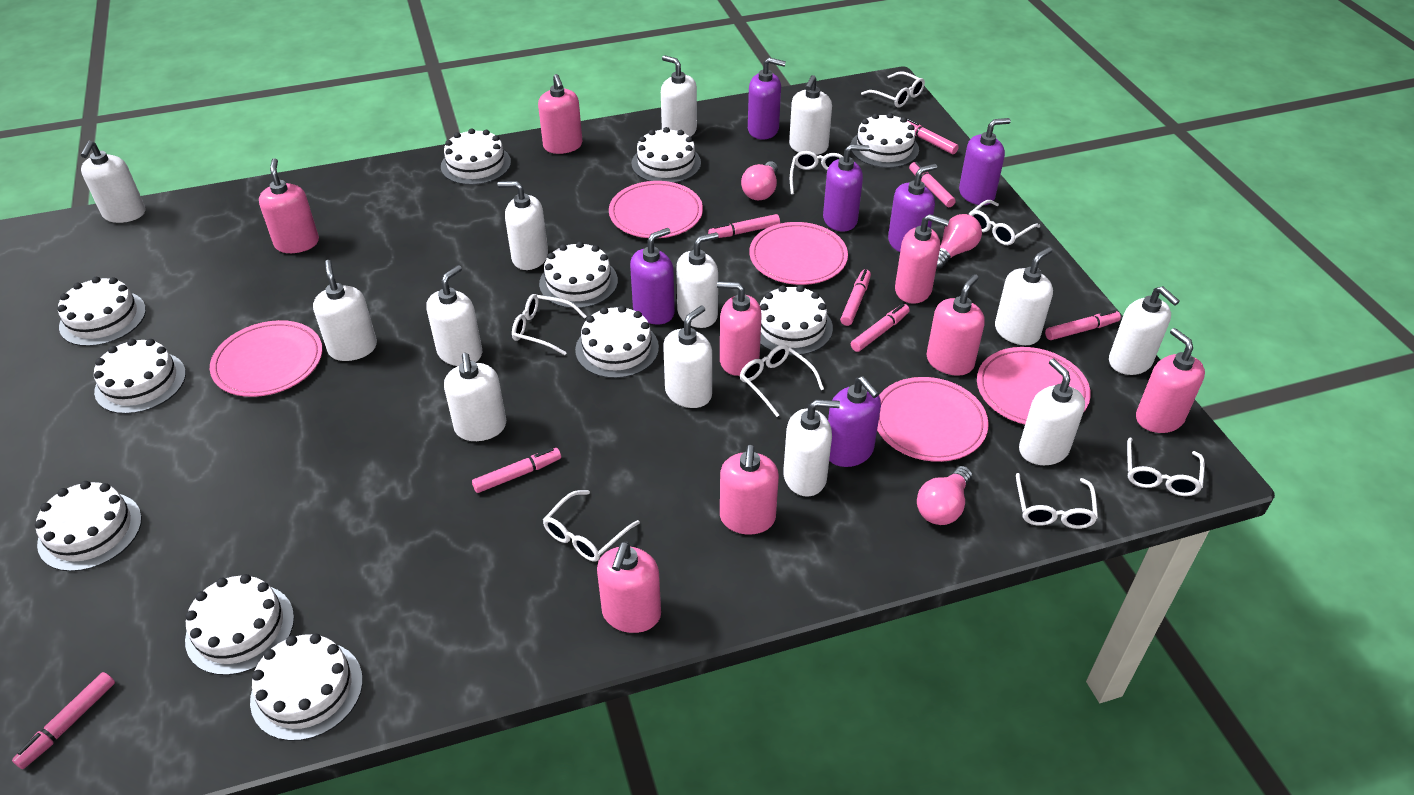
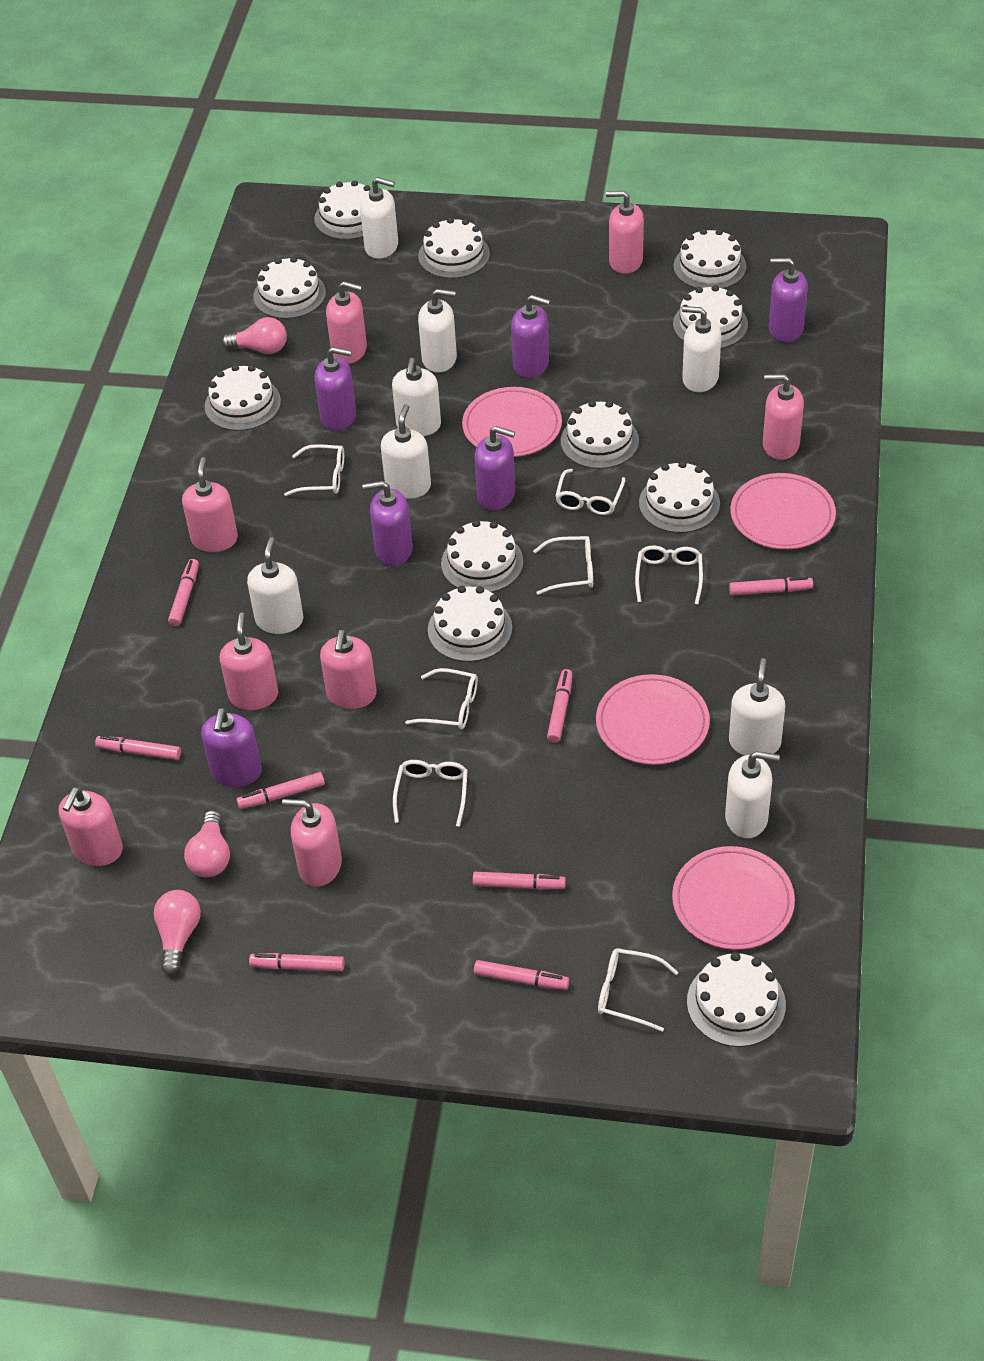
pink plate: [210,320,322,397] [609,181,703,238] [749,222,848,285] [877,377,988,462] [977,347,1091,424] = 5 -> [462,387,562,457] [596,674,710,765] [672,846,795,950] [730,473,836,549] = 4
white glasses: [512,294,587,355] [543,490,640,561] [740,345,824,417] [790,151,843,194] [861,71,925,108] [969,200,1040,245] [1016,473,1098,529] [1127,438,1205,496] = 8 -> [284,444,344,496] [393,760,468,827] [405,668,478,730] [533,536,593,595] [555,469,625,515] [598,948,678,1032] [635,546,703,604] = 7
white soap dispenser: [81,141,145,223] [313,260,377,361] [427,265,482,366] [444,353,506,441] [498,181,548,270] [661,55,697,137] [663,305,712,408] [676,232,719,328] [783,399,840,497] [789,75,832,155] [995,247,1053,345] [1019,359,1085,465] [1109,286,1180,375] = 13 -> [247,537,303,634] [360,177,398,259] [381,404,431,499] [392,358,441,436] [418,289,457,373] [682,306,721,392] [725,751,780,838] [729,658,785,756] = 8

